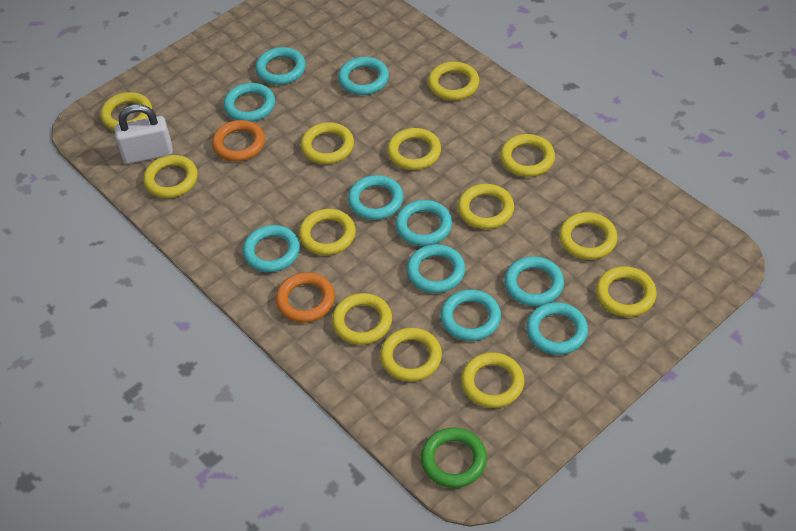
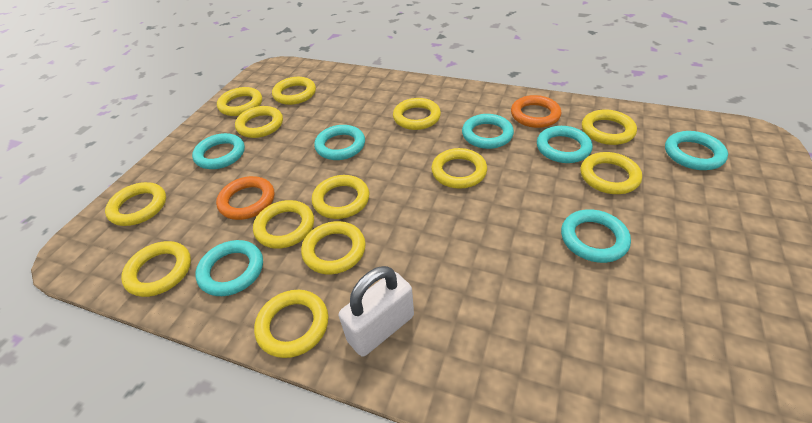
green ring: [421,428,487,488] = 1 -> none = 0
turquoise ring: [223,83,275,122] [243,225,300,272] [255,47,306,85] [338,57,389,95] [348,175,404,220] [395,200,452,246] [407,244,465,293] [440,289,501,341] [504,256,564,306] [526,302,588,355] = 10 -> [192,133,245,169] [195,240,263,296] [314,125,365,160] [462,114,514,149] [537,126,593,163] [561,209,631,263] [665,131,728,170] = 7

